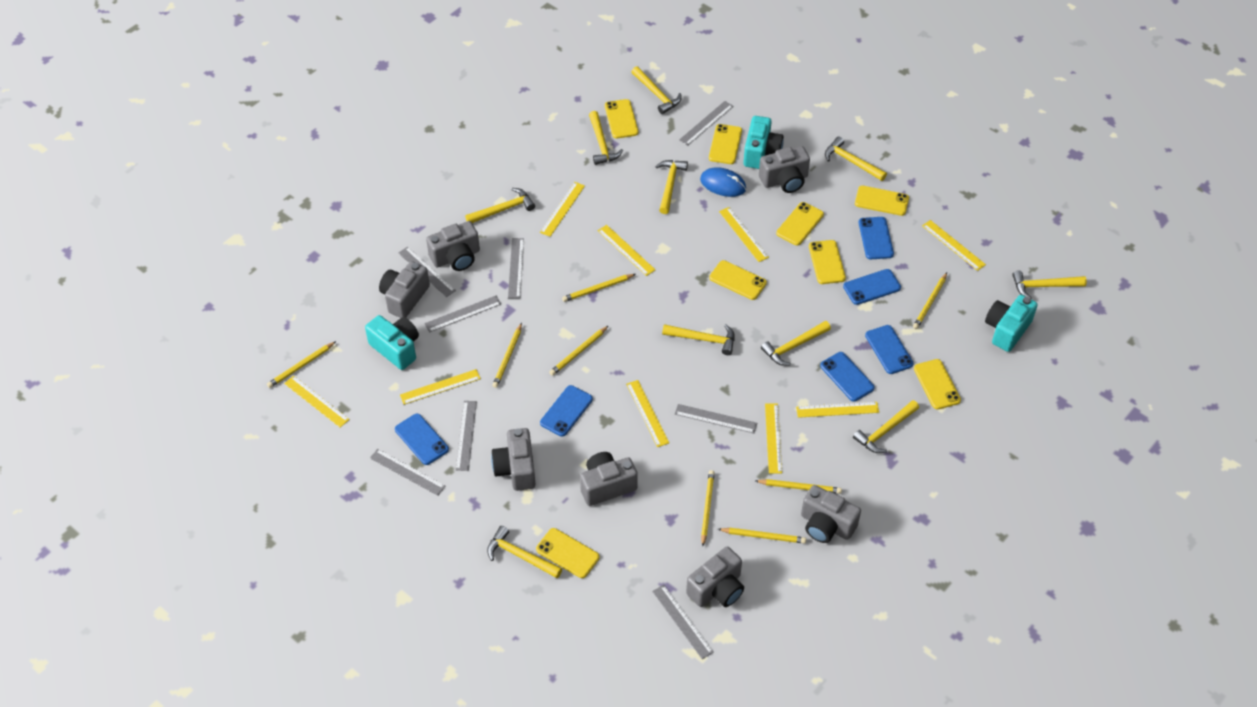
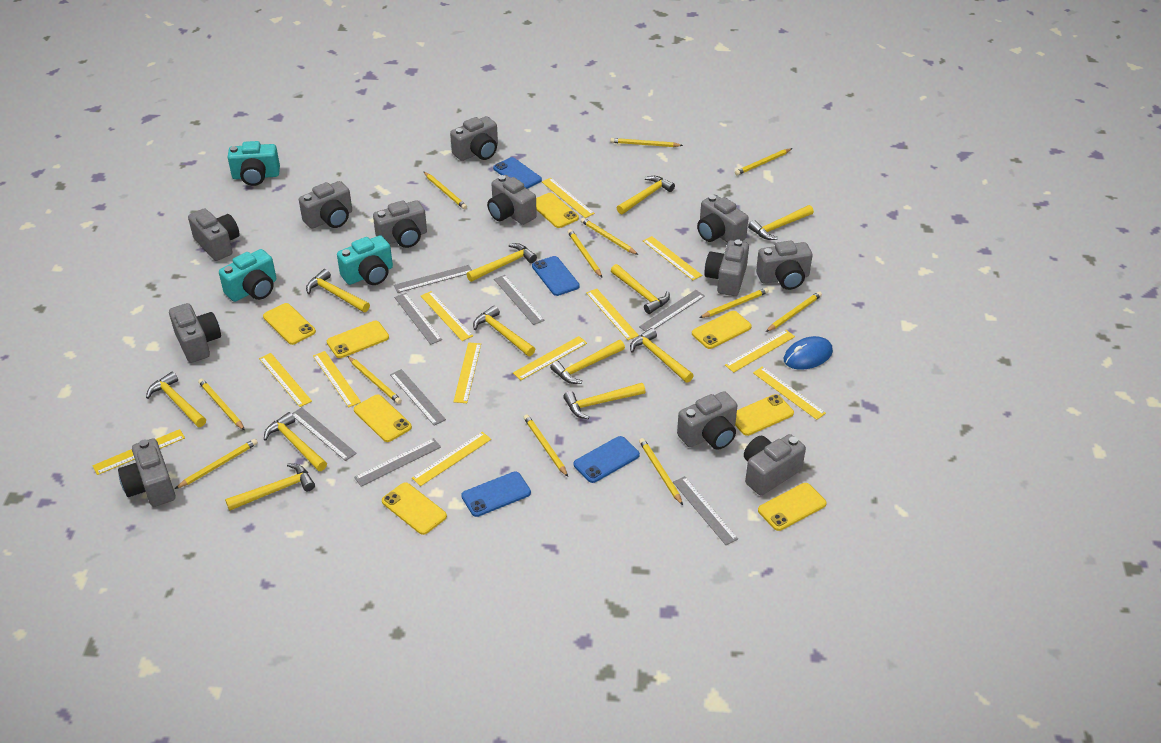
blue phone: [395,413,449,465] [540,385,593,437] [820,352,875,401] [843,269,901,305] [859,217,894,259] [865,325,913,374] = 6 -> [461,472,531,517] [493,157,542,189] [532,256,580,296] [574,436,640,483] = 4
grey camera: [379,261,430,318] [426,221,480,271] [491,428,535,491] [580,452,638,506] [686,546,744,607] [759,146,810,193] [801,485,861,543] = 7 -> [118,438,176,507] [169,303,221,363] [188,208,240,261] [299,181,352,229] [373,200,427,248] [450,116,498,161] [487,175,537,225] [677,391,738,450] [697,195,749,243] [704,239,749,296] [744,434,806,495] [756,240,813,290] = 12
yellow hammer: [465,188,535,223] [487,526,562,578] [589,111,623,165] [631,66,682,114] [655,160,688,214] [662,324,735,355] [761,321,831,366] [825,137,887,181] [853,400,919,453] [1012,270,1087,298] = 10 -> [146,371,206,427] [225,463,315,511] [264,412,327,471] [306,269,370,312] [466,243,537,282] [473,305,535,356] [550,340,625,384] [563,383,645,419] [611,264,670,314] [617,176,675,214] [630,328,694,383] [748,205,814,240] = 12
yellow pencil: [267,341,336,388] [492,323,522,388] [549,326,608,376] [562,274,636,302] [701,470,715,546] [718,528,806,544] [756,479,842,494] [913,273,947,329] = 8 -> [175,439,258,489] [198,378,245,430] [347,356,402,404] [424,172,467,209] [523,414,568,477] [568,229,602,277] [581,218,638,255] [610,138,683,147] [639,438,683,505] [699,288,769,318] [735,148,792,175] [766,291,822,332] = 12
yellow ruler: [284,376,350,428] [400,369,481,405] [540,182,585,237] [598,225,655,276] [626,380,669,447] [719,207,769,262] [765,403,782,473] [796,402,879,418] [922,220,986,271] = 9 -> [93,429,185,475] [259,353,312,407] [313,351,361,407] [412,432,491,486] [421,291,473,341] [454,342,481,403] [513,336,587,380] [542,178,595,218] [586,289,639,340] [643,236,702,280] [725,330,795,373] [753,367,826,420] = 12

